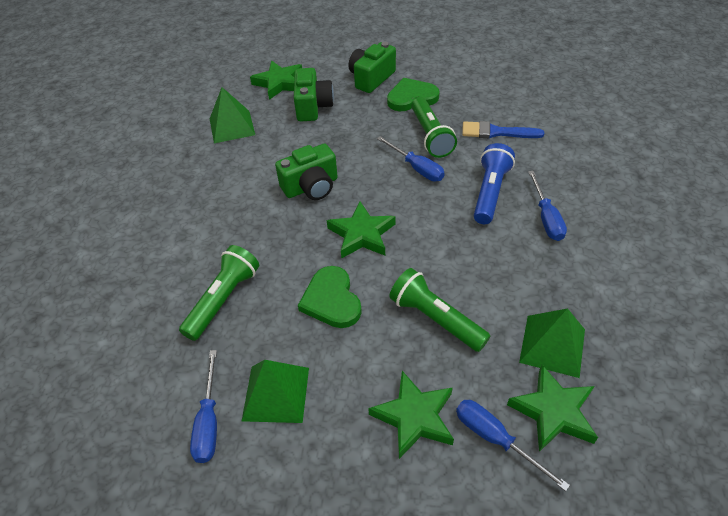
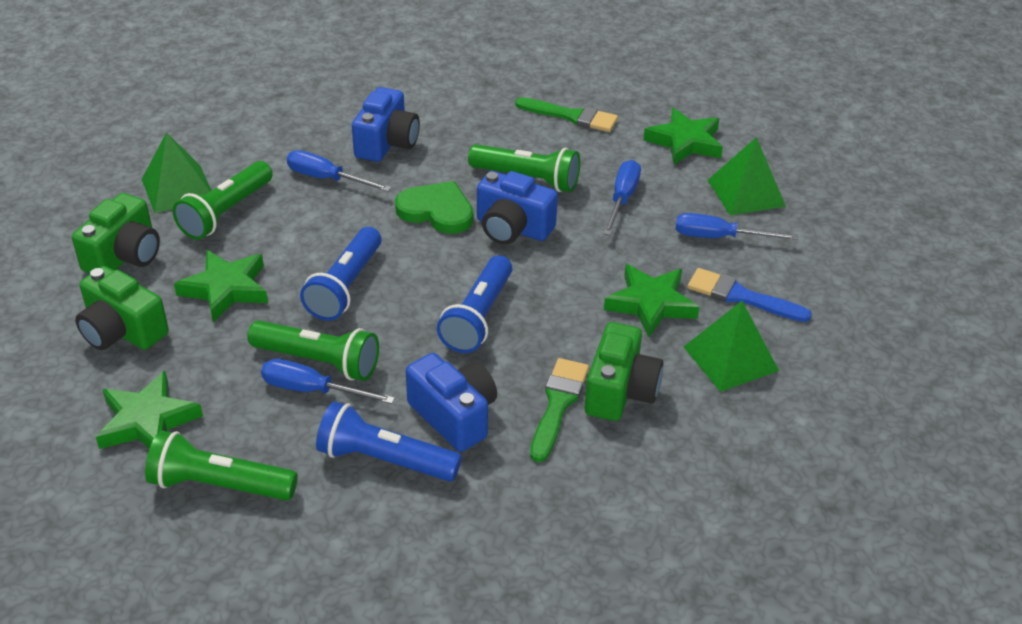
blue camera: none = 0 -> [352,87,420,162] [406,353,497,452] [477,171,558,244] = 3
blue flashlight: [474,143,515,224] = 1 -> [300,227,382,321] [316,401,462,481] [437,255,512,353] = 3
green brush: none = 0 -> [515,97,618,132] [530,358,589,462] = 2
green flashlight: [179,245,259,341] [389,268,490,352] [411,97,457,158] = 3 -> [145,431,298,501] [173,161,273,240] [248,320,379,381] [468,144,580,192] = 4
green heart: [298,266,362,328] [387,78,440,111] = 2 -> [395,181,473,234] = 1

